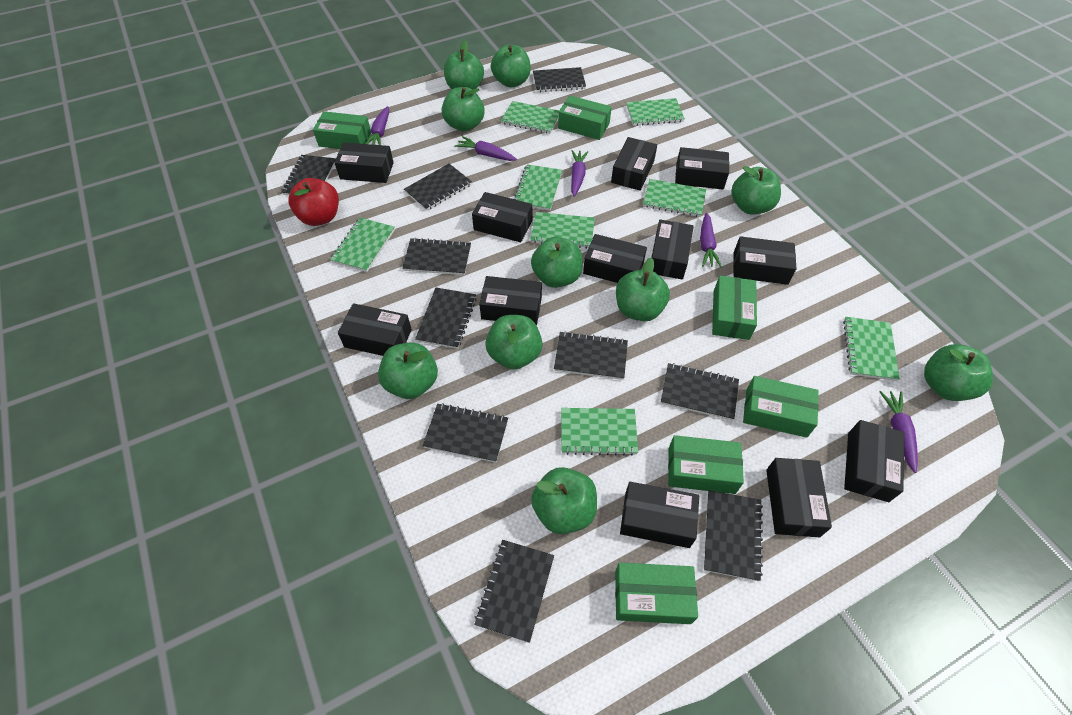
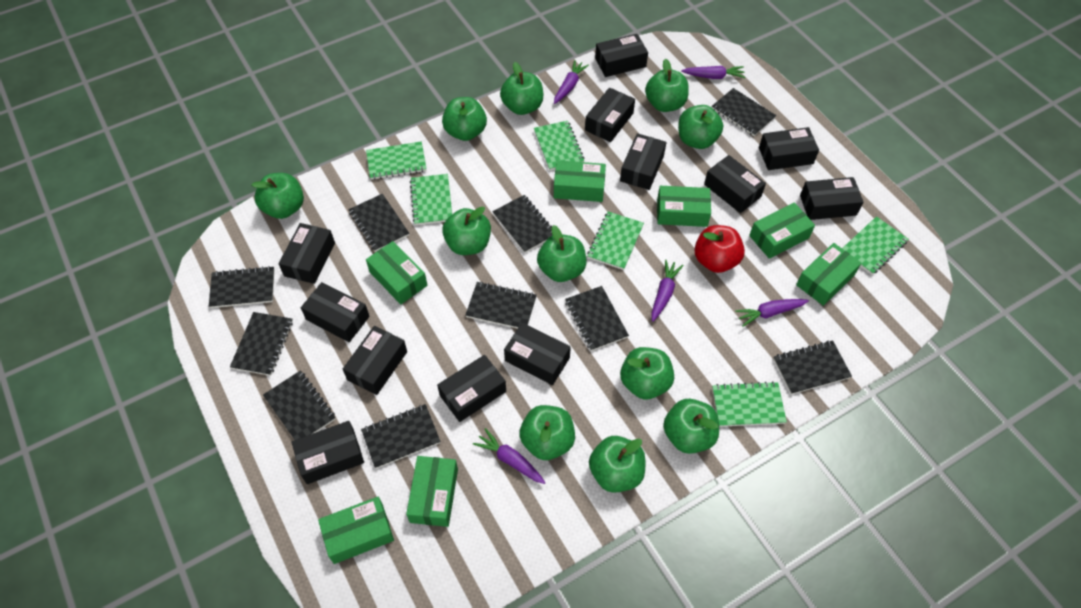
green apple: [378,342,438,399] [442,87,485,132] [444,41,484,90] [485,315,543,369] [491,45,531,87] [531,237,583,288] [531,467,597,534] [616,258,670,321] [731,166,781,214] [924,344,993,401] = 10 -> [252,173,304,219] [442,97,487,141] [442,207,491,255] [500,62,543,115] [519,405,575,460] [537,225,586,282] [589,436,645,493] [620,347,674,400] [645,59,689,112] [663,399,719,454] [678,105,723,149] = 11
green box: [313,111,371,149] [558,96,612,140] [615,563,698,624] [668,435,744,494] [712,276,757,340] [743,376,819,438] = 6 -> [318,496,394,564] [366,241,427,304] [406,456,458,527] [554,160,606,202] [657,186,711,227] [749,203,815,259] [796,243,861,306] = 7
green notebook: [330,218,395,272] [501,101,559,134] [514,164,562,211] [530,212,595,249] [561,408,638,456] [626,98,685,126] [643,179,706,217] [843,317,900,381] = 8 -> [366,141,427,180] [410,174,452,225] [534,121,584,171] [587,211,644,270] [712,381,787,427] [842,216,909,275] = 6

